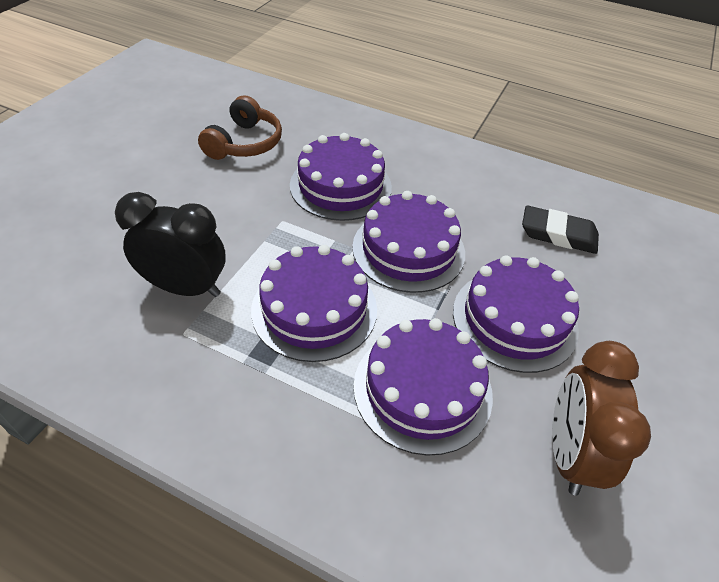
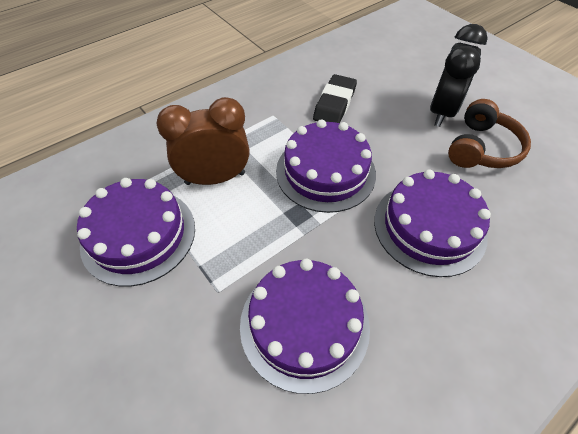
purple cake: [251,245,377,362] [290,133,392,221] [352,191,465,293] [353,318,493,456] [453,255,579,373] = 5 -> [77,178,195,287] [240,259,370,394] [276,119,376,213] [374,170,491,277] = 4

